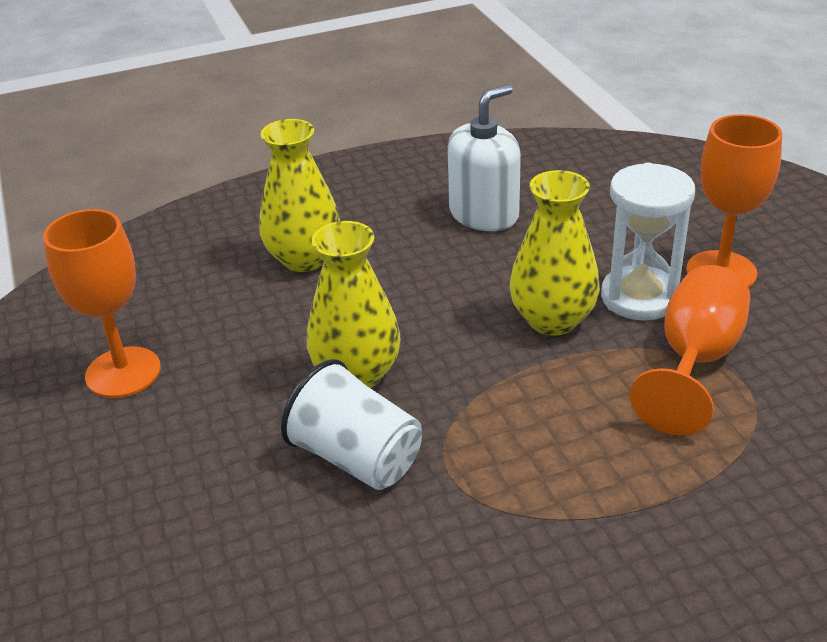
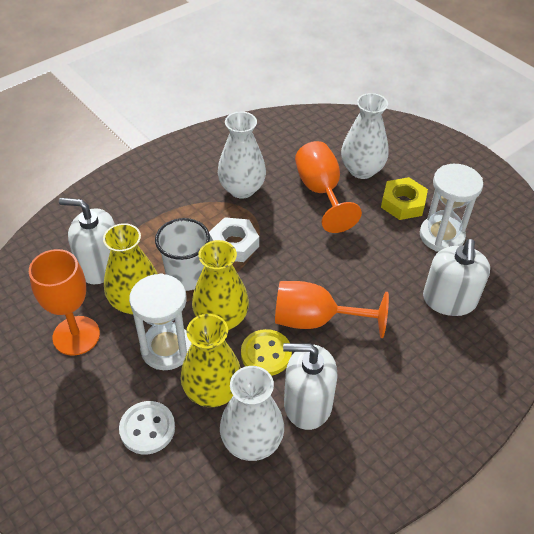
white button: none = 0 -> [119,401,175,455] = 1
white hourglass: [601,163,695,321] = 1 -> [129,273,192,370] [420,164,483,252] = 2
white nut: none = 0 -> [209,217,259,262] = 1
white soap dispenser: [447,84,521,231] = 1 -> [59,198,115,284] [283,343,338,430] [423,239,490,316] = 3
white vase: none = 0 -> [218,112,266,198] [220,366,284,461] [341,93,388,179] = 3
yellow button: none = 0 -> [241,329,292,376] = 1
yellow nut: none = 0 -> [381,177,428,220] = 1

